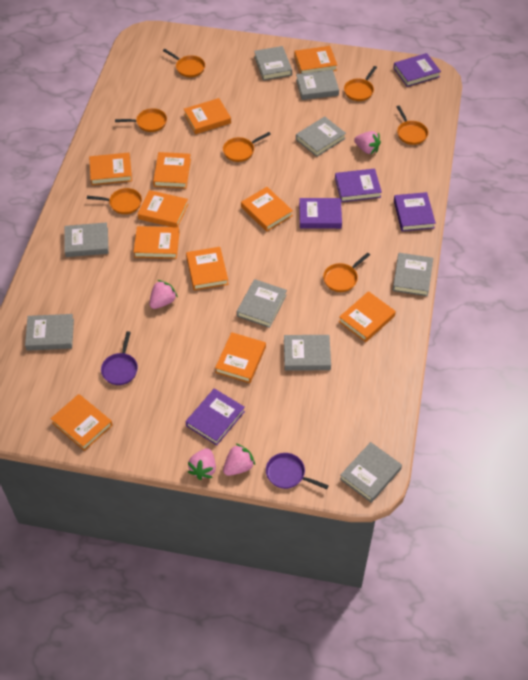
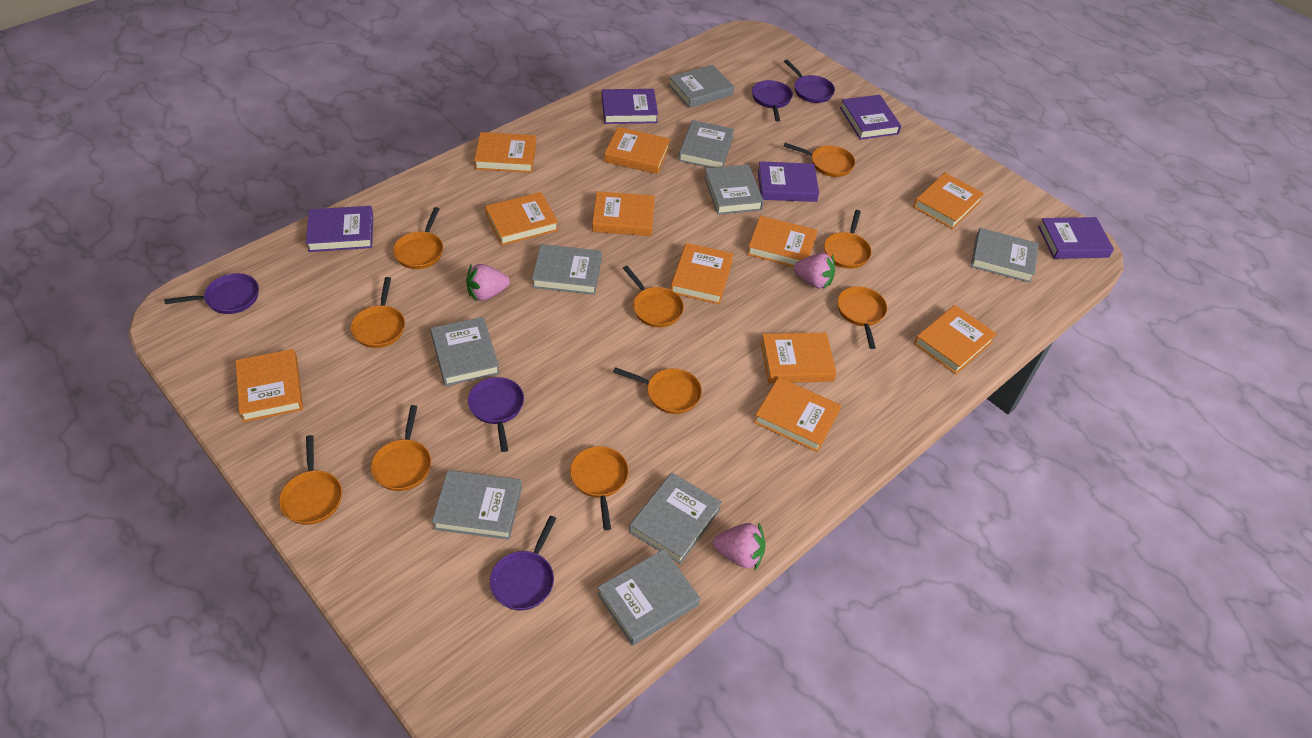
orange pan: [87,188,142,214] [115,108,167,132] [163,49,205,77] [223,132,271,162] [323,253,370,292] [344,66,377,101] [397,106,428,145] = 7 -> [279,435,342,525] [351,277,405,348] [371,405,431,491] [393,207,443,269] [570,446,629,530] [613,367,702,414] [623,266,684,327] [784,143,855,177] [824,210,872,269] [837,286,887,349] = 10
pink strawberry: [150,280,178,309] [188,448,216,480] [223,443,255,476] [354,131,381,155] = 4 -> [466,264,510,301] [713,523,765,570] [793,253,835,289] = 3
purple pan: [101,331,138,385] [266,453,329,489] = 2 -> [164,273,259,314] [468,377,524,452] [490,516,557,610] [752,80,793,122] [784,60,835,103] = 5

